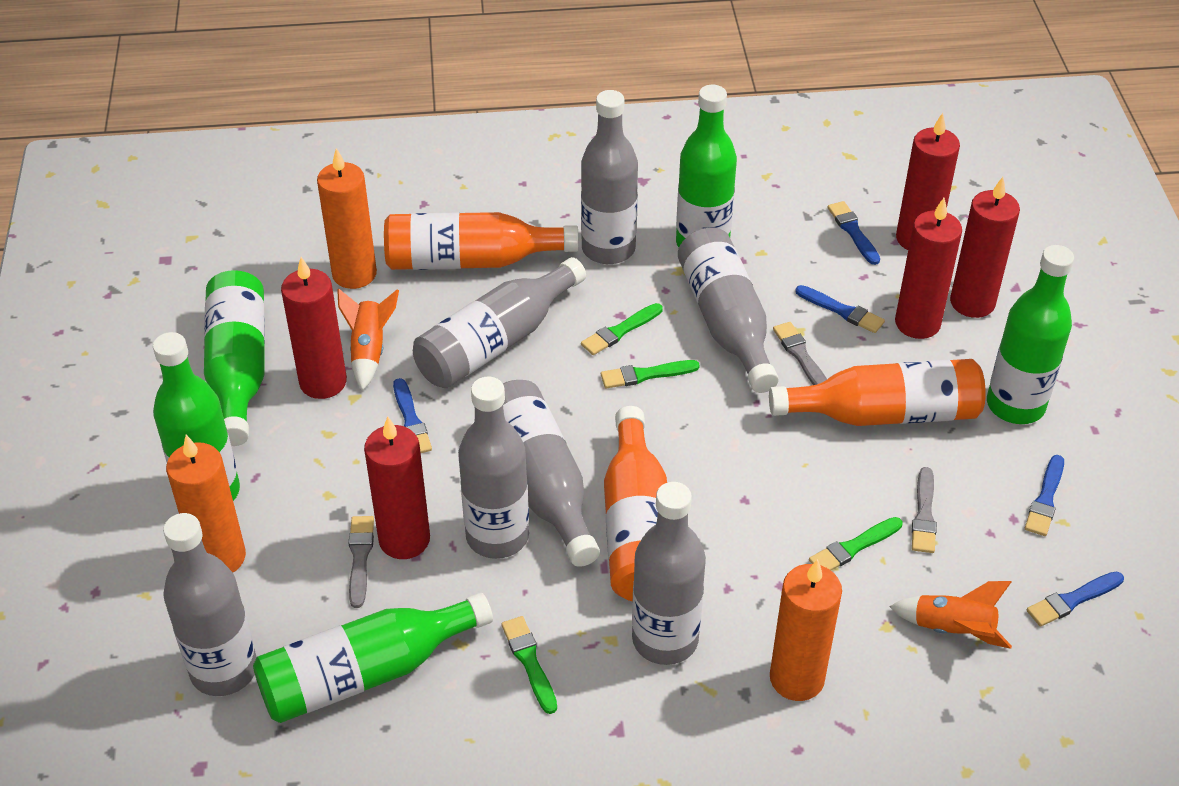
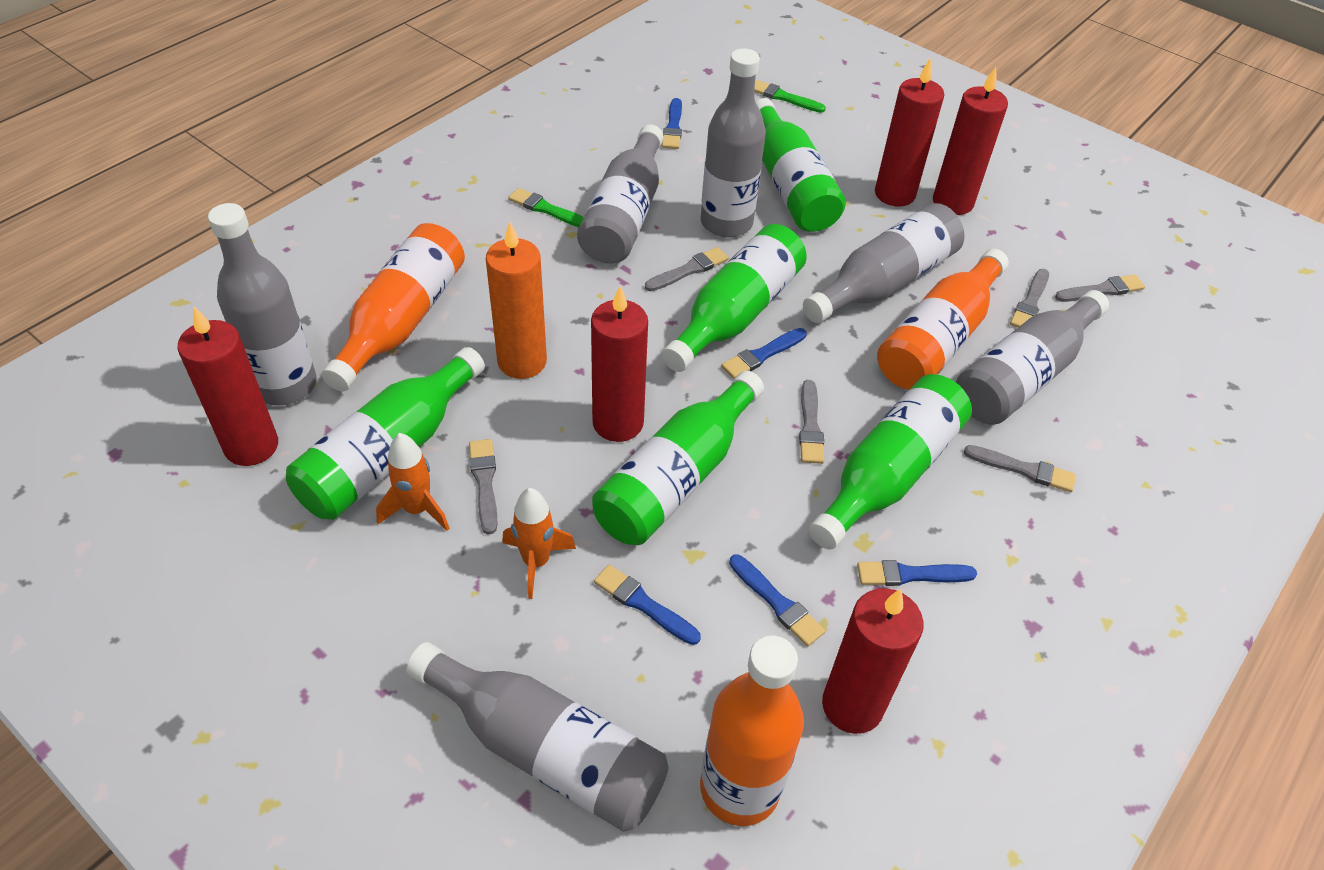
green brush: [501,616,557,714] [581,303,663,355] [601,360,700,388] [809,517,902,570] = 4 -> [508,188,584,227] [754,80,826,113] = 2
grey bottle: [163,513,257,696] [413,257,586,388] [458,377,529,559] [503,380,600,567] [581,90,638,264] [632,482,706,665] [678,228,779,393] = 7 -> [208,203,317,406] [406,642,669,832] [577,125,664,264] [701,49,766,237] [803,203,965,323] [956,290,1109,425] = 6
grey brush: [349,516,374,608] [773,322,827,385] [912,467,937,553] = 3 -> [469,439,497,534] [645,247,729,291] [799,380,824,464] [964,445,1076,492] [1010,269,1049,328] [1055,274,1145,302] = 6
orange candle: [166,435,246,572] [317,148,377,289] [770,559,842,701] = 3 -> [486,222,547,379] = 1

